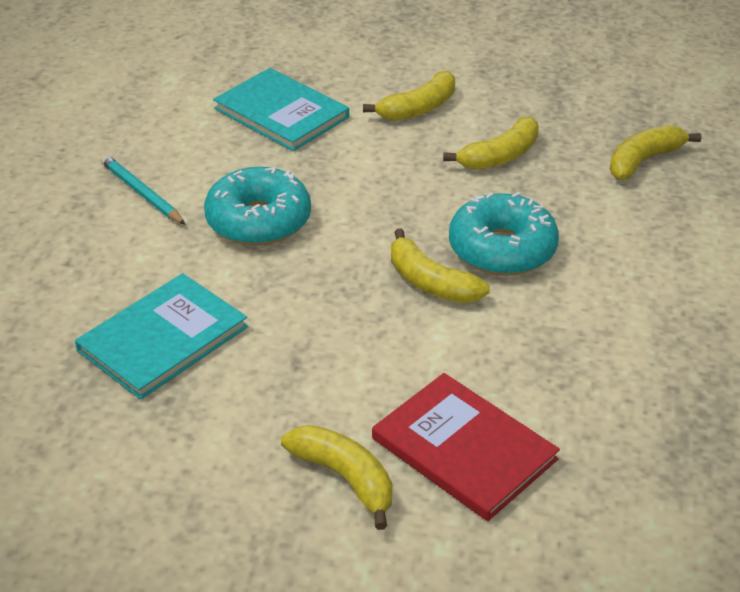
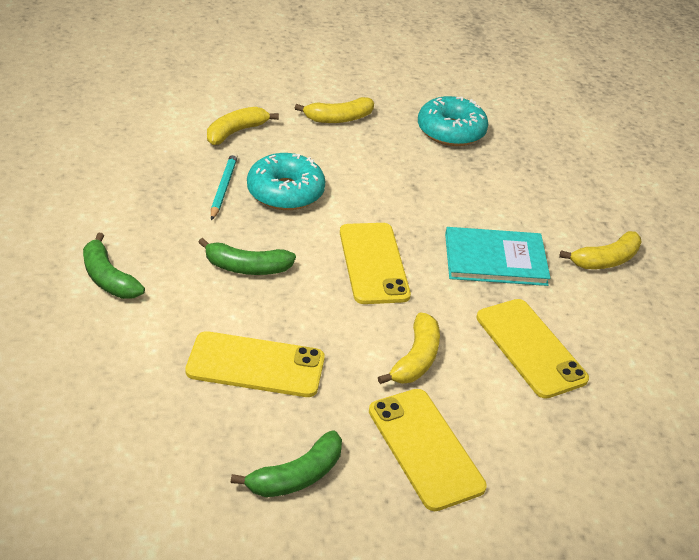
green banana: none = 0 -> [83,232,145,299] [198,238,296,275] [231,431,342,497] = 3
red book: [372,373,560,521] = 1 -> none = 0
turquoise book: [75,273,248,400] [213,68,349,151] = 2 -> [445,227,550,286] = 1
yellow banana: [281,425,392,530] [363,71,455,121] [391,228,490,303] [443,116,539,170] [610,125,702,180] = 5 -> [207,107,279,145] [295,97,374,123] [378,312,440,384] [559,231,642,269] = 4
yellow phone: none = 0 -> [185,331,325,397] [340,223,411,304] [369,389,487,511] [476,299,589,399] = 4

